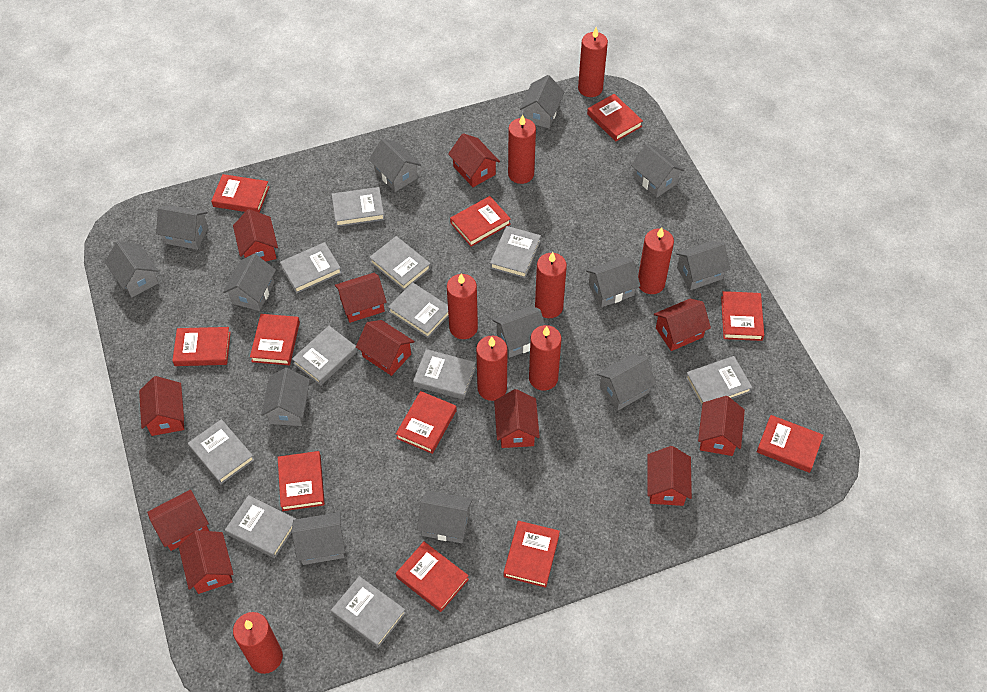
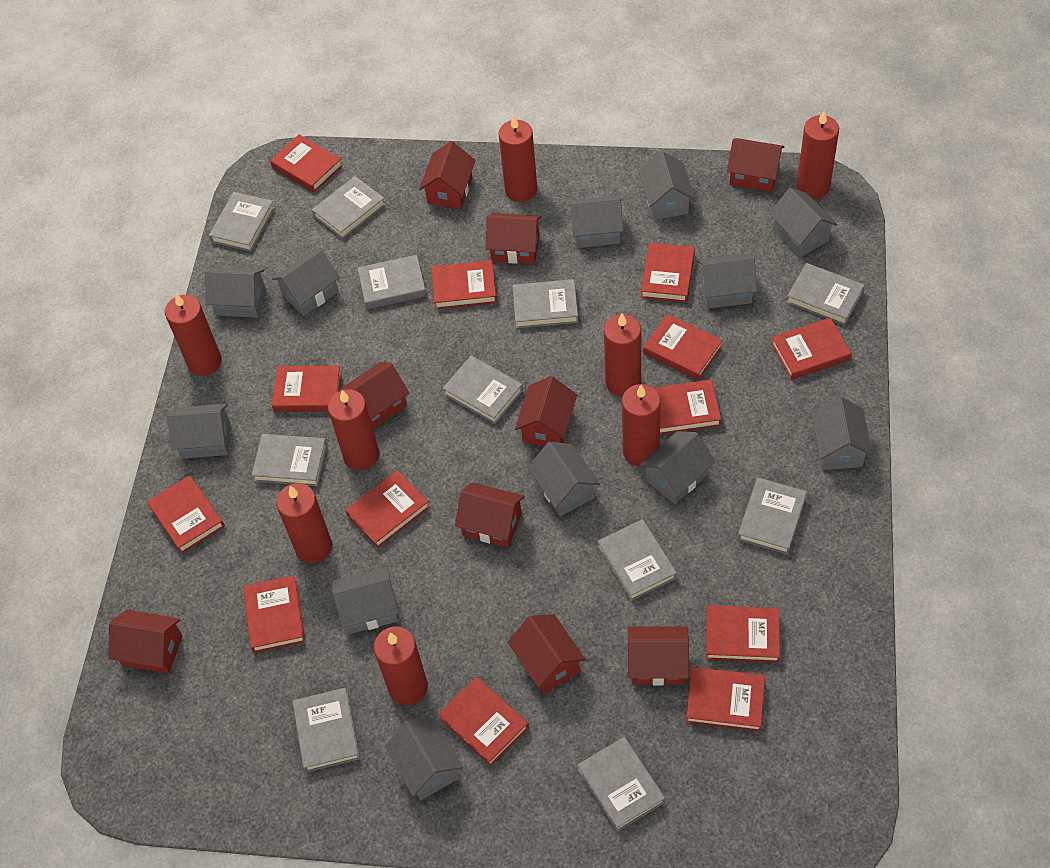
grey house: [105,241,158,298] [156,205,208,250] [223,254,276,311] [261,368,310,426] [292,512,345,565] [369,138,421,192] [417,491,473,543] [493,306,545,358] [520,75,564,128] [586,257,640,307] [597,354,656,410] [631,144,684,197] [676,241,730,290] = 13 -> [167,403,230,459] [205,267,266,318] [272,249,340,316] [332,567,399,634] [385,718,464,800] [528,442,600,516] [569,196,624,248] [639,151,695,220] [640,431,715,504] [698,254,757,309] [769,188,838,257] [812,397,872,470] = 12
red book: [172,327,231,366] [211,174,269,213] [250,314,300,365] [278,451,325,511] [396,391,457,454] [396,542,469,612] [450,196,511,247] [503,521,560,588] [587,94,643,141] [721,291,764,341] [757,415,823,473] = 11 -> [147,475,225,554] [243,575,305,653] [270,135,343,192] [272,365,342,412] [345,470,430,548] [432,260,497,309] [438,677,529,766] [641,243,695,303] [643,314,723,380] [653,379,721,435] [686,667,765,732] [706,605,780,663] [771,317,852,380] = 13
red house: [139,376,184,436] [147,490,209,551] [179,530,234,594] [233,209,278,262] [335,273,387,323] [356,320,415,376] [448,133,500,187] [494,389,540,448] [647,446,692,506] [654,299,711,351] [698,396,745,456] = 11 -> [108,610,183,674] [338,362,409,429] [419,141,476,209] [455,482,525,548] [486,213,541,264] [508,614,586,694] [515,376,577,446] [628,627,689,685] [727,138,784,192] = 9

